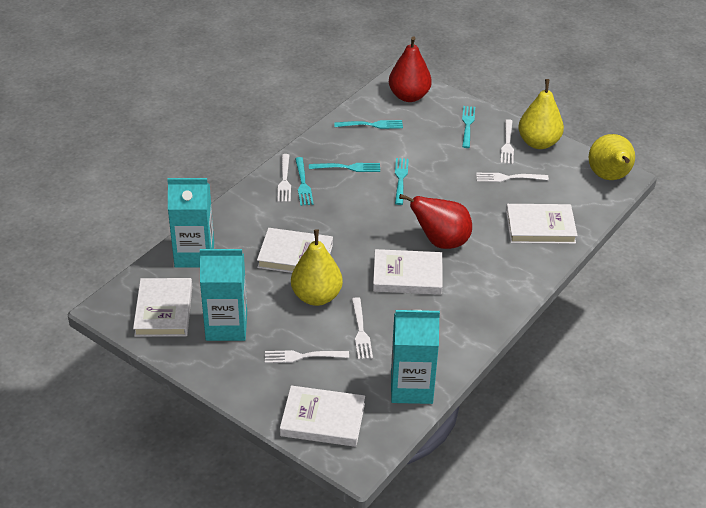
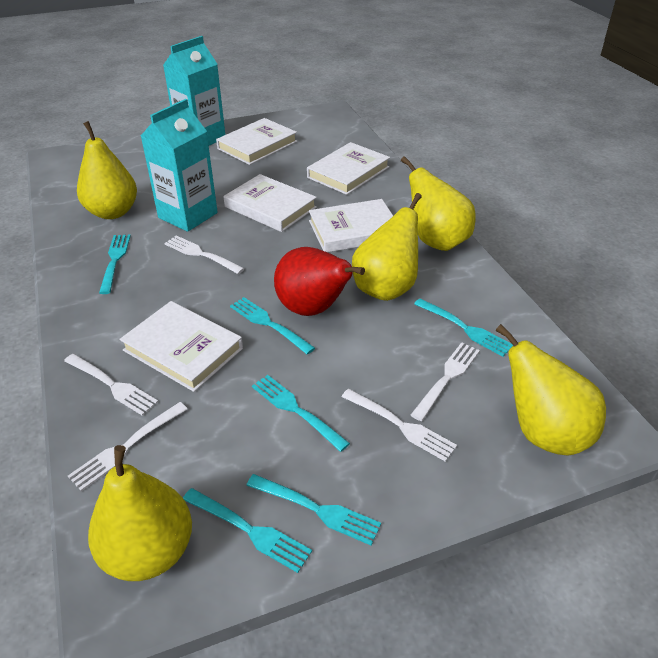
red pear: [389,36,432,102] [399,194,472,249] = 2 -> [274,247,365,316] = 1
turquoise carton: [167,178,214,268] [200,249,247,341] [391,310,440,404] = 3 -> [141,99,218,232] [163,36,225,146] = 2
turquoise fork: [295,157,314,206] [309,163,380,172] [334,120,403,129] [395,158,409,205] [462,106,475,148] = 5 -> [99,235,131,294] [183,488,312,573] [230,297,315,355] [246,474,381,545] [252,375,350,452] [414,298,513,357] = 6
yellow pear: [291,229,343,306] [518,79,564,149] [589,134,635,180] = 3 -> [77,121,137,219] [88,445,192,581] [352,193,422,301] [401,156,476,251] [495,324,606,455] = 5

